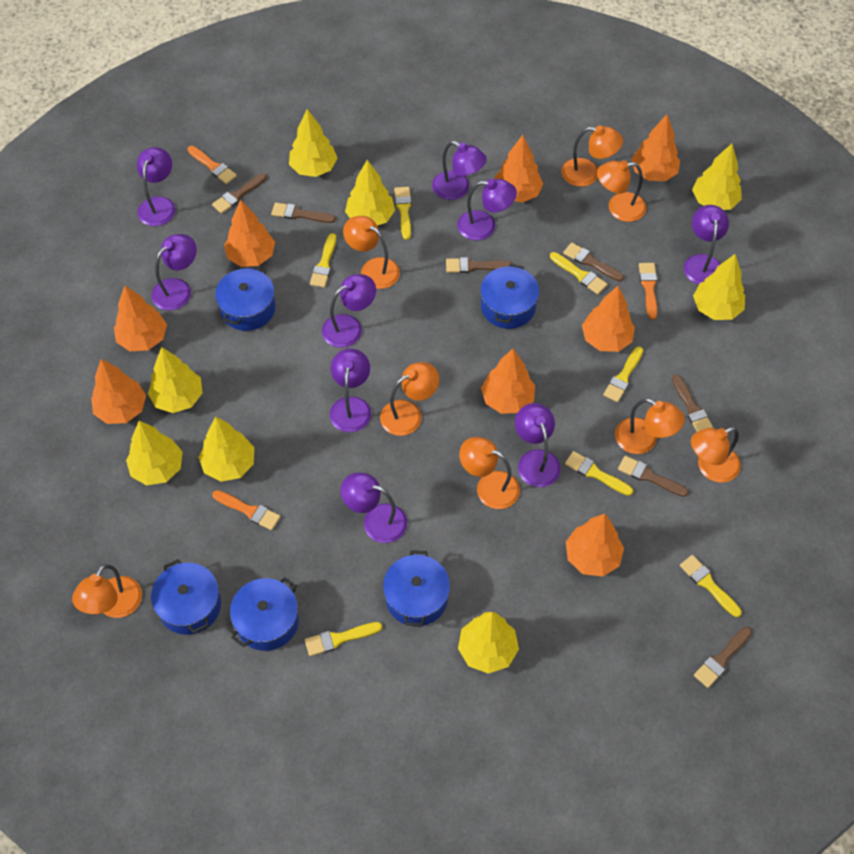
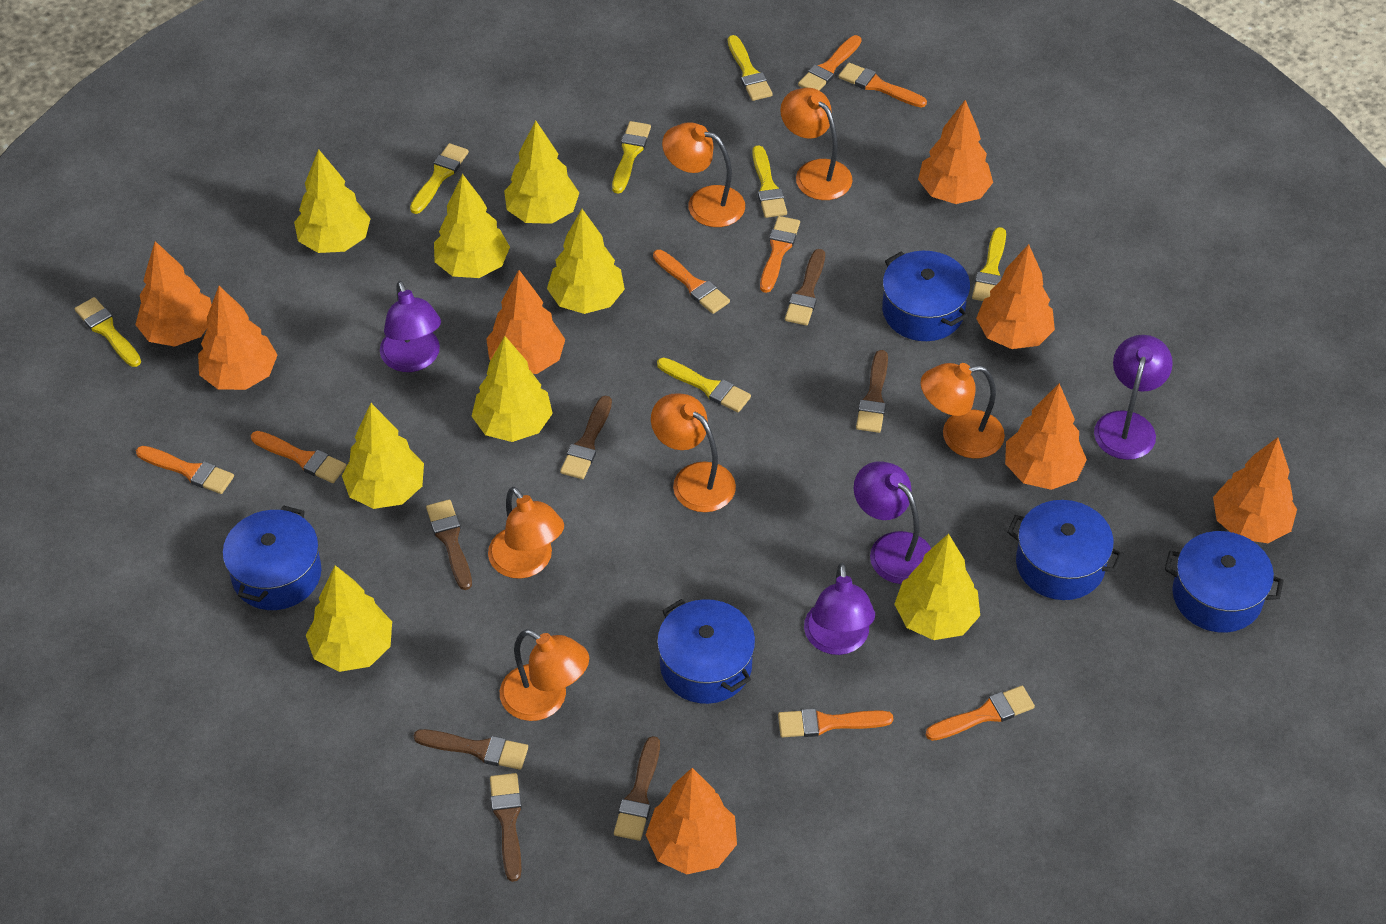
orange brush: [187,146,237,184] [212,490,280,530] [639,263,657,319] = 3 -> [136,446,234,494] [251,431,347,483] [653,250,730,314] [760,216,800,293] [778,708,893,737] [798,35,862,91] [838,63,927,108] [926,686,1035,741] = 8
orange lamp: [72,564,142,618] [343,216,400,289] [380,362,439,436] [459,437,520,509] [562,126,623,187] [597,160,646,222] [615,398,685,454] [691,427,741,483] = 8 -> [488,487,564,579] [500,629,589,721] [651,393,736,512] [662,122,745,227] [780,88,852,200] [921,363,1005,459] = 6
purple lamp: [137,147,175,226] [151,234,197,310] [322,274,376,348] [330,348,371,432] [341,472,407,543] [432,141,487,200] [457,179,517,240] [515,403,561,487] [684,205,729,285] = 9 -> [380,281,441,372] [804,563,875,655] [854,461,931,584] [1094,335,1173,460] = 4

